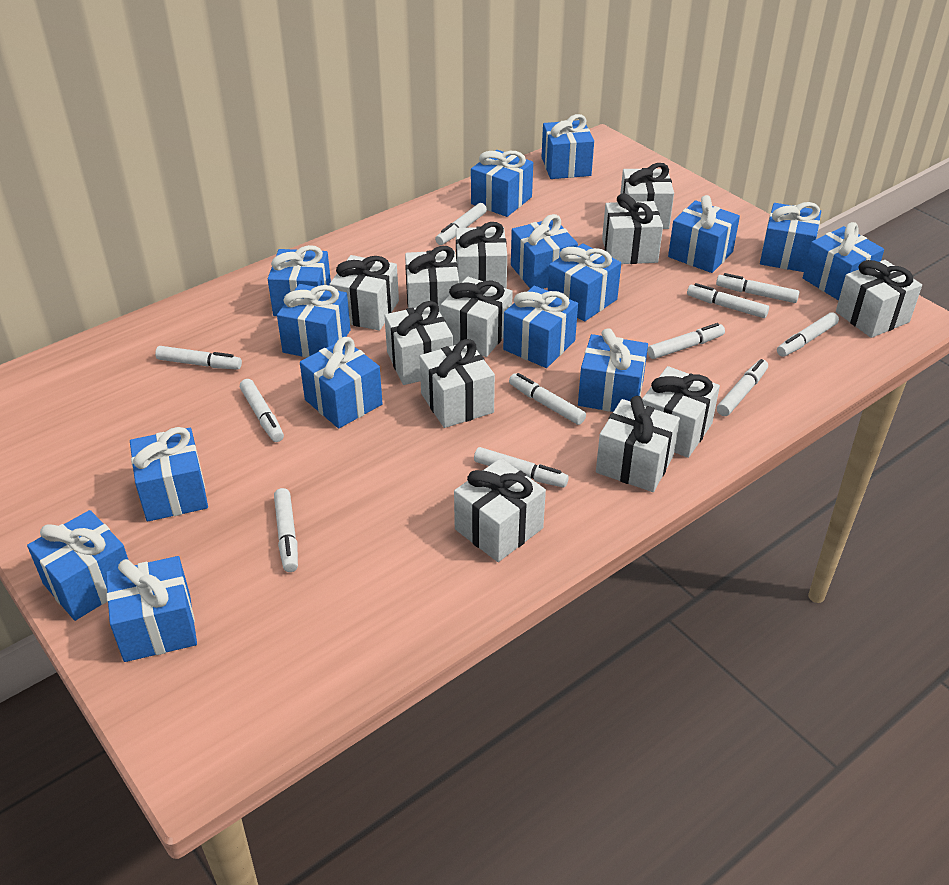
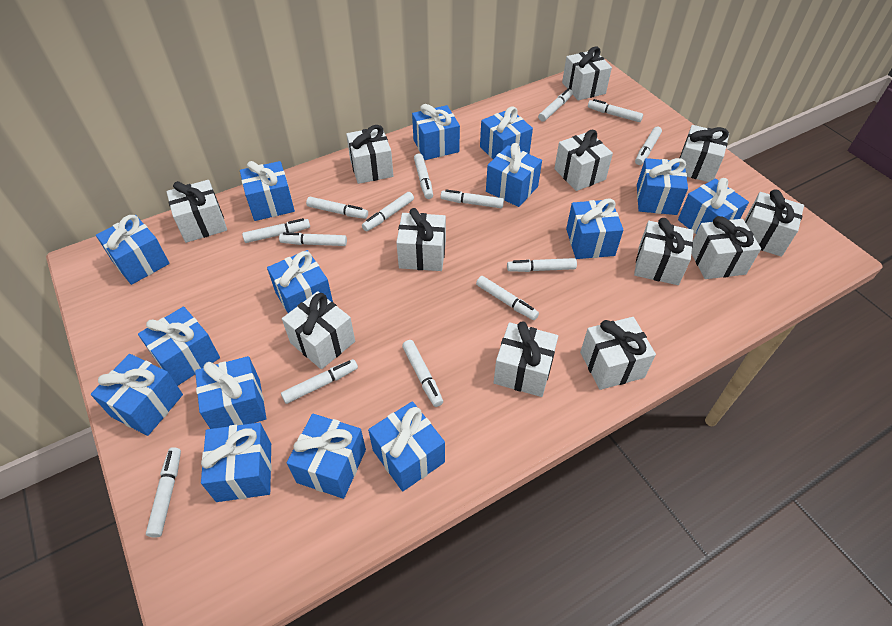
white marker: [155,346,242,370] [240,379,284,442] [274,488,298,572] [435,203,487,245] [474,447,569,488] [509,373,586,425] [647,323,725,359] [687,283,769,318] [716,273,800,303] [717,359,768,416] [777,312,839,357] = 11 -> [146,447,181,538] [242,218,310,243] [279,232,347,246] [281,359,358,404] [306,197,368,219] [362,192,414,231] [402,340,443,407] [414,153,433,199] [441,189,504,208] [476,276,539,320] [507,258,577,272] [538,88,573,122] [588,99,643,122] [635,126,662,165] = 14

